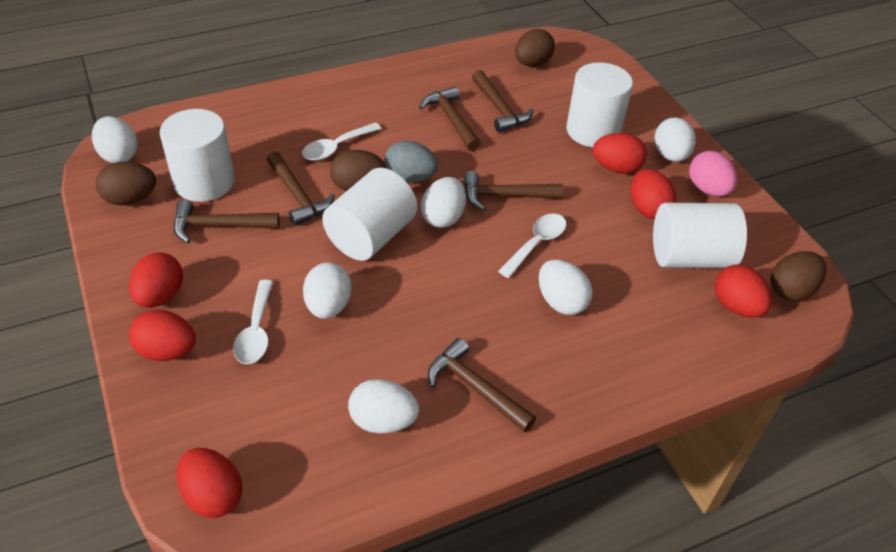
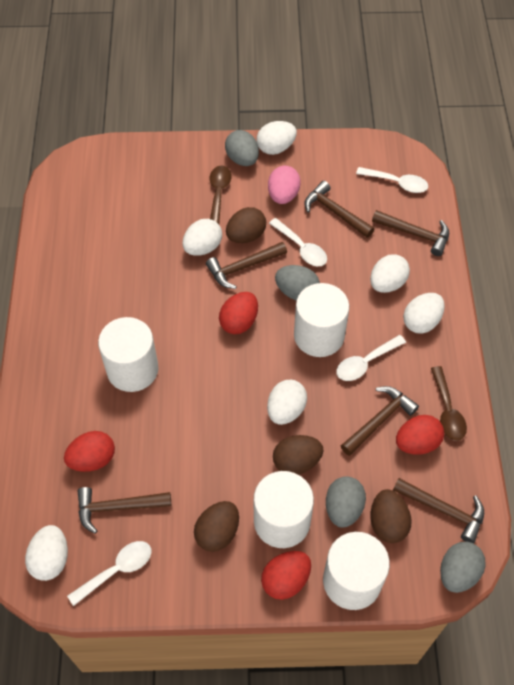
brown spoon: none = 0 -> [210,166,231,224] [431,366,467,441] = 2
grey egg: [384,140,438,183] = 1 -> [225,130,259,166] [275,265,320,300] [326,476,366,528] [440,542,485,593] = 4
red egg: [129,252,183,308] [129,310,196,361] [177,448,243,518] [593,133,647,174] [631,169,676,219] [715,264,772,318] = 6 -> [64,431,115,472] [219,292,258,334] [261,551,311,600] [396,415,444,455] = 4
white spoon: [233,280,273,364] [302,123,382,161] [498,214,566,278] = 3 -> [67,541,152,606] [269,218,327,266] [336,335,406,381] [356,167,428,193] = 4

